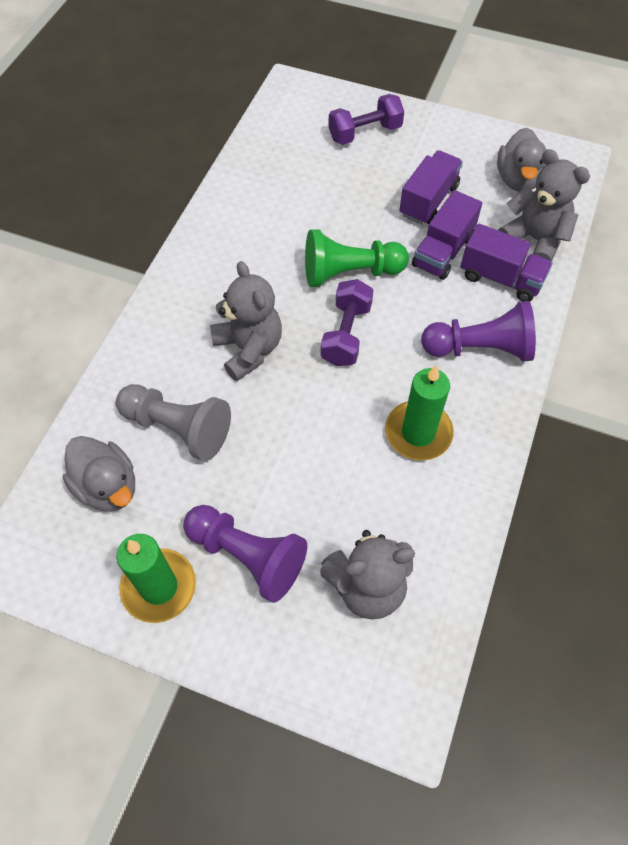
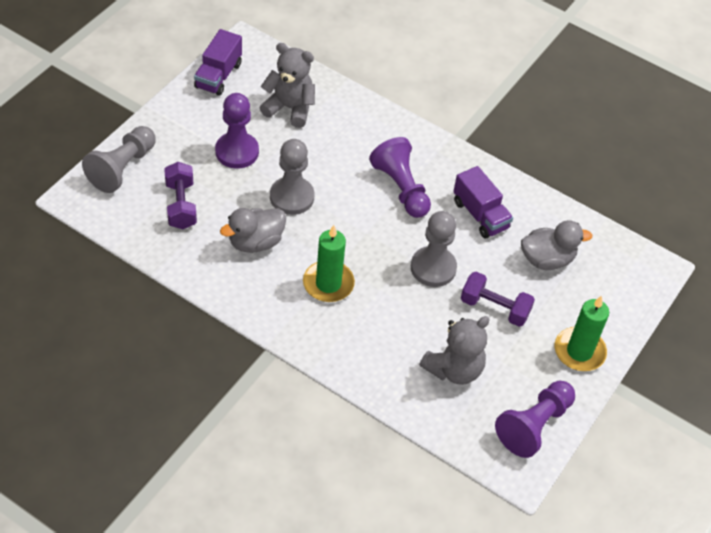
green pawn: [305,230,409,287] = 1 -> none = 0
grey pawn: [116,384,231,461] = 1 -> [82,126,156,193] [270,139,314,215] [411,211,457,287] = 3
grey teddy bear: [210,261,282,381] [320,530,415,619] [498,149,590,262] = 3 -> [260,43,315,128] [419,316,490,385] = 2
purple pawn: [183,505,307,603] [421,301,536,361] = 2 -> [215,93,259,169] [369,137,431,218] [495,381,575,458] = 3
purple truck: [399,150,463,225] [412,190,482,280] [460,224,553,302] = 3 -> [194,29,242,96] [453,166,513,239] = 2

